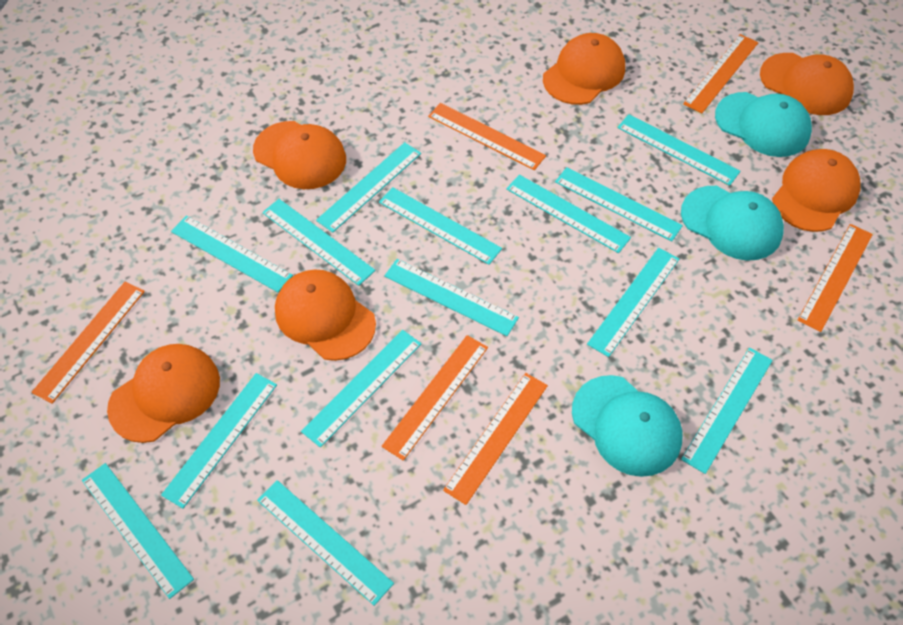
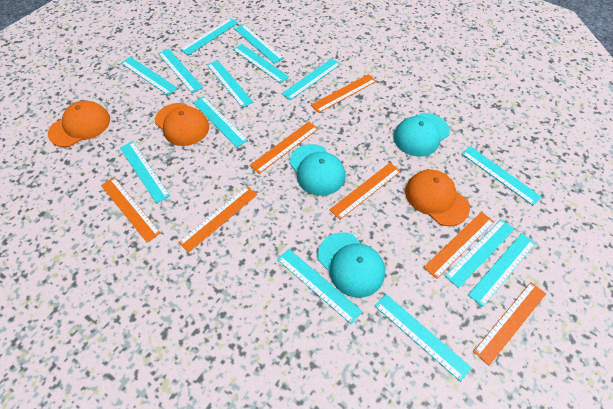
orange cap: [107,344,220,443] [253,121,346,189] [275,269,376,361] [543,33,625,105] [760,53,854,115] [772,149,861,232] = 6 -> [48,101,110,147] [155,103,209,146] [405,169,470,226] = 3
orange ruler: [32,282,145,404] [382,335,488,461] [428,103,546,170] [443,373,548,505] [683,34,758,113] [797,224,873,332] = 6 -> [101,177,161,243] [178,186,257,253] [250,122,318,174] [311,74,376,113] [329,163,401,220] [424,212,494,279] [473,282,546,366] = 7

